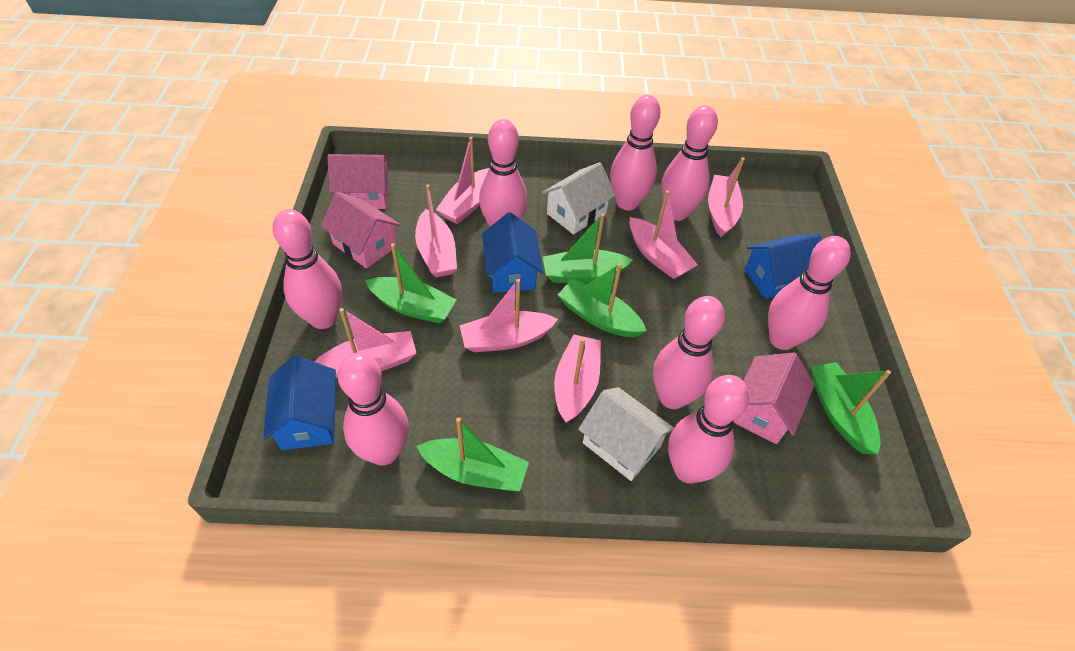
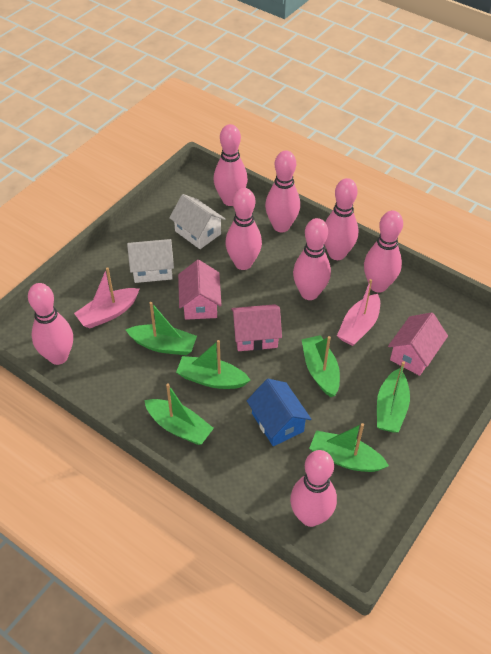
blue house: [263,355,336,450] [482,212,543,293] [744,234,821,299] = 3 -> [247,379,311,446] = 1
green boat: [365,243,457,324] [416,417,529,491] [543,213,633,283] [558,263,647,337] [811,362,891,454] = 5 -> [126,302,197,355] [144,383,214,445] [176,340,250,389] [301,335,340,397] [309,423,389,472] [377,361,410,433] = 6
pink boat: [315,308,416,377] [415,184,457,277] [436,137,489,224] [460,279,558,352] [554,334,601,423] [630,190,698,279] [708,157,745,237] = 7 -> [74,267,139,329] [337,279,380,346] = 2

